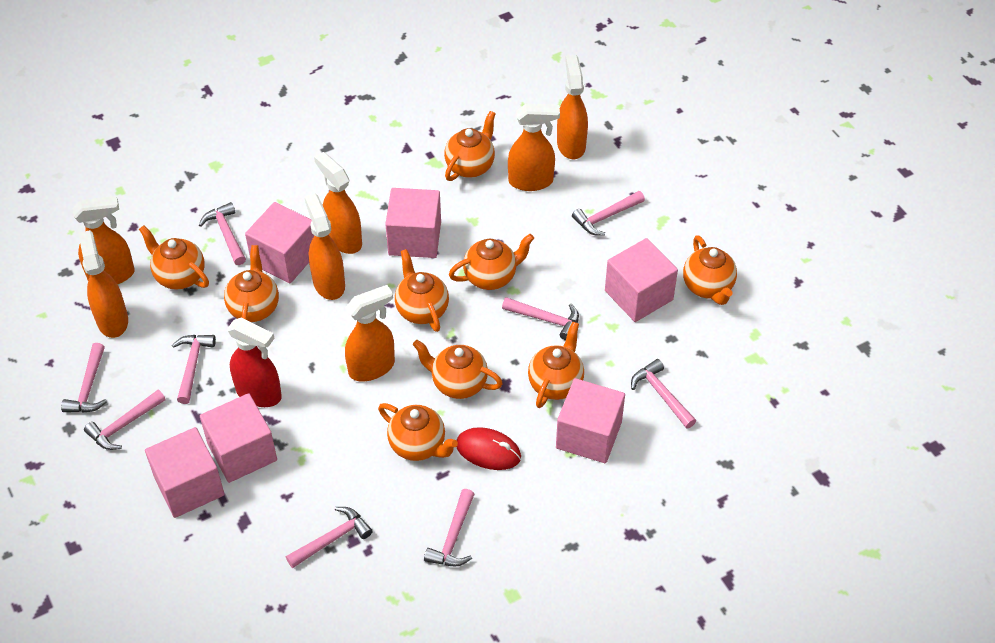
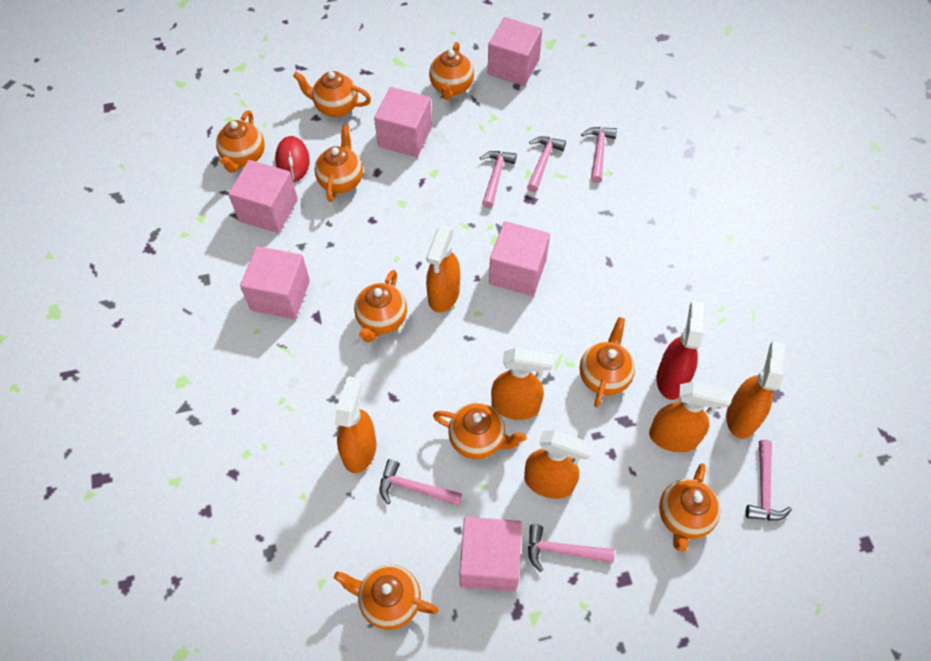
orange spray bottle: [72,196,135,284] [78,230,128,338] [305,194,345,300] [314,152,362,254] [345,285,395,382] [508,103,560,191] [557,55,588,159] = 7 -> [335,376,376,473] [426,226,460,313] [491,348,554,420] [524,430,593,499] [649,382,732,452] [726,341,786,439] = 6
pink hammer: [61,343,107,412] [84,390,166,450] [172,335,216,404] [199,202,246,265] [286,507,373,568] [424,489,475,566] [502,297,579,341] [572,191,645,236] [631,359,696,429] = 9 -> [380,459,462,506] [480,151,517,208] [527,136,566,192] [528,524,615,572] [581,127,617,183] [745,440,792,521] = 6

